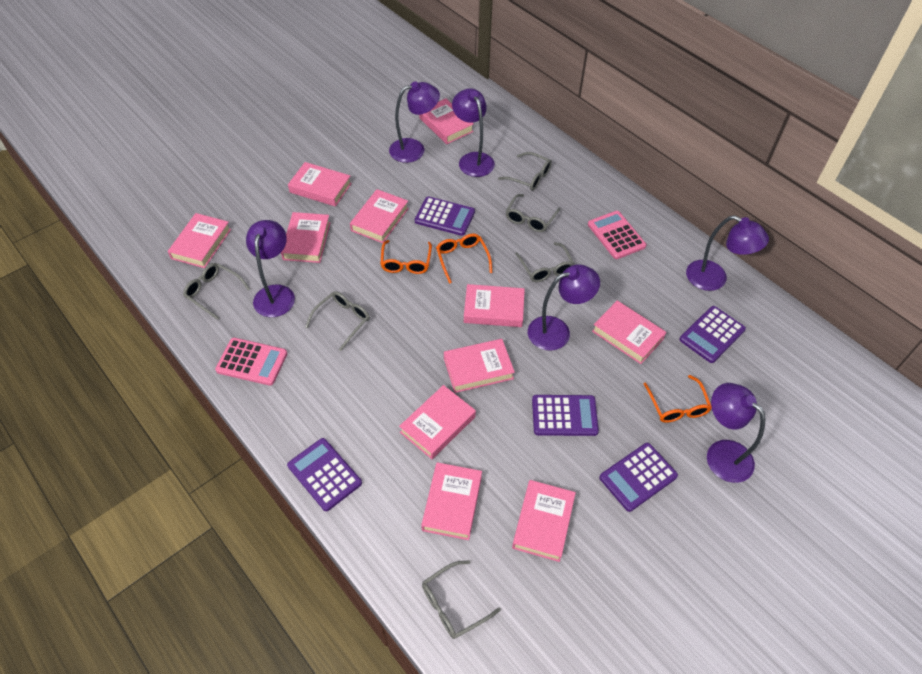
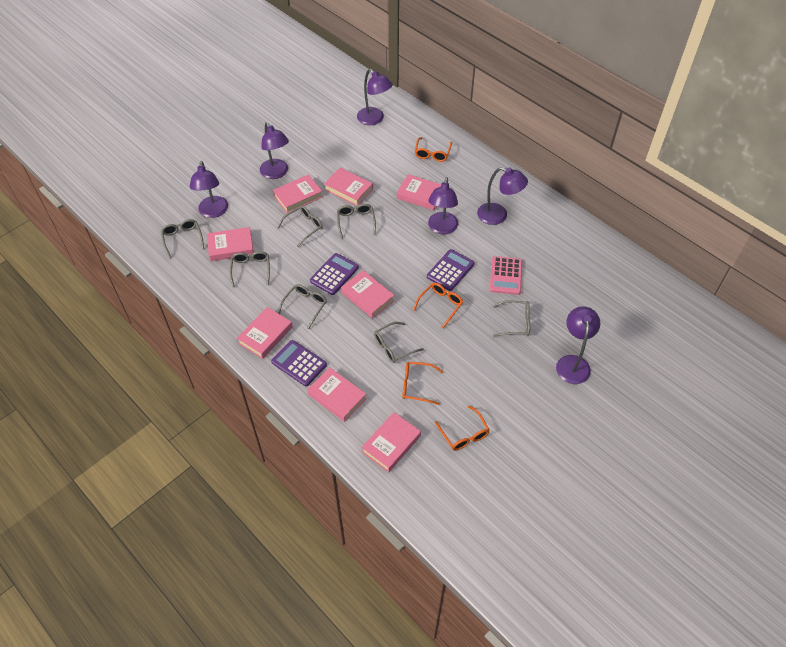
grey glasses: [183,263,250,320] [306,291,370,351] [422,560,501,639] [498,152,552,191] [506,194,560,232] [515,242,575,282] = 6 -> [161,219,204,258] [230,251,270,287] [277,206,323,247] [278,284,327,329] [337,204,376,238] [374,322,424,363] [493,300,530,337] = 7
orange glasses: [380,240,432,274] [436,234,492,284] [644,375,712,423] = 3 -> [402,362,443,405] [413,283,463,328] [415,137,452,162] [435,406,490,451] = 4
pink book: [168,213,231,268] [281,212,331,263] [288,162,352,207] [350,189,409,243] [399,385,476,459] [419,98,474,144] [421,462,482,540] [444,339,515,393] [464,284,525,327] [512,480,576,562] [592,301,666,364] = 11 -> [207,227,254,261] [237,307,293,359] [273,174,323,213] [307,367,367,422] [324,168,373,206] [341,270,395,318] [361,412,421,472] [397,174,441,210] = 8
pink calculator: [215,338,287,386] [588,211,646,259] = 2 -> [490,256,522,295] = 1
purple calculator: [287,438,362,511] [415,197,475,236] [532,395,599,436] [599,443,678,512] [679,306,746,363] = 5 -> [271,340,327,386] [310,253,359,295] [427,249,474,291] = 3

